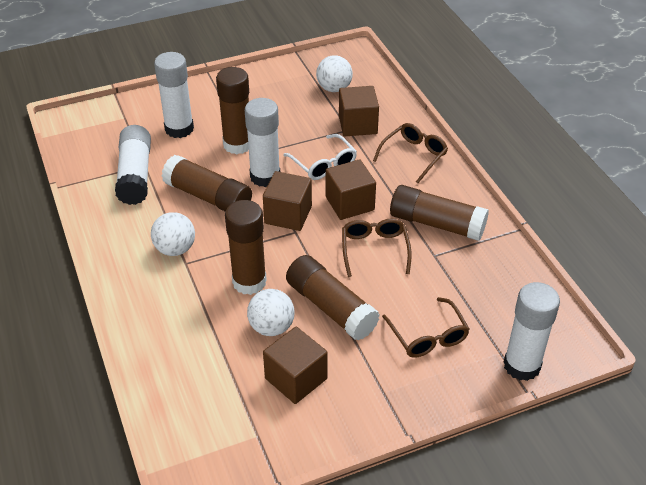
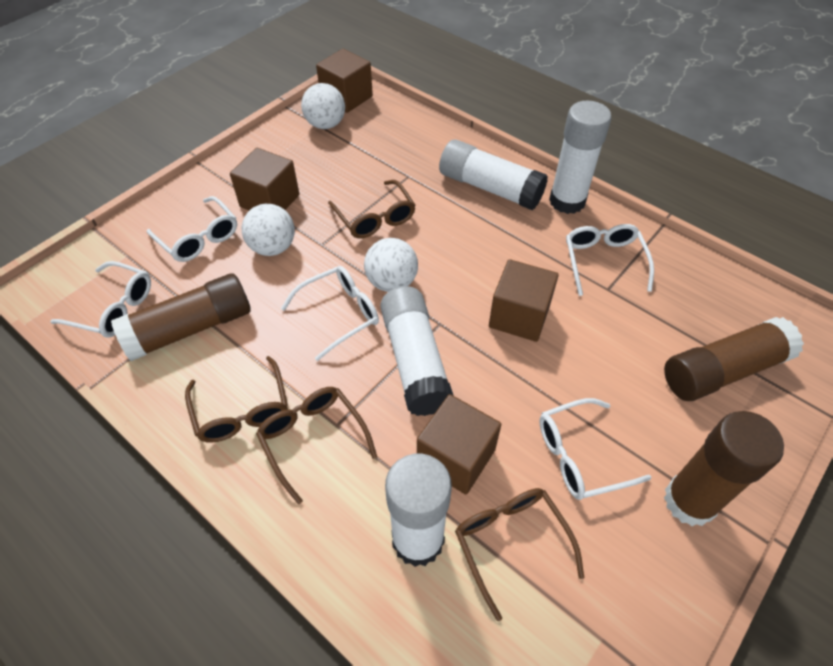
brown glasses: [342,218,412,277] [373,123,448,183] [382,297,470,358] = 3 -> [185,356,288,443] [256,387,377,504] [328,180,415,239] [455,488,584,621] = 4
brown glue stick: [162,155,252,212] [216,67,249,154] [225,200,267,295] [286,255,380,341] [390,185,489,241] = 5 -> [111,273,251,361] [664,317,804,401] [664,411,784,526] = 3
white glasses: [283,134,357,180] = 1 -> [50,261,151,338] [147,196,237,262] [281,266,379,361] [539,398,652,500] [566,224,654,296] = 5

